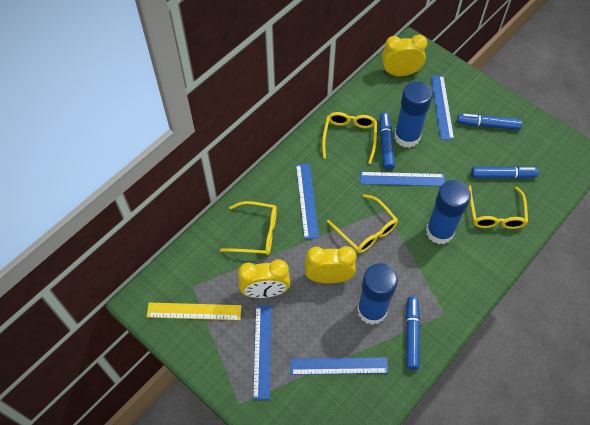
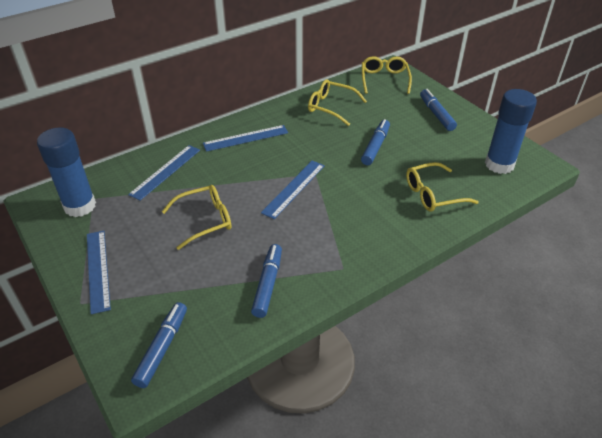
blue glue stick: [357,263,398,325] [394,81,433,148] [426,180,471,244] = 3 -> [37,127,96,217] [485,89,537,174] = 2
blue ruler: [253,306,272,400] [290,357,388,375] [296,163,319,239] [360,172,445,186] [431,75,454,140] = 5 -> [87,231,111,314] [128,145,200,200] [203,125,288,152] [261,161,325,219] = 4
yellow clock: [238,259,290,298] [305,246,357,283] [382,35,428,76] = 3 -> none = 0
yellow ruler: [147,302,241,320] = 1 -> none = 0

